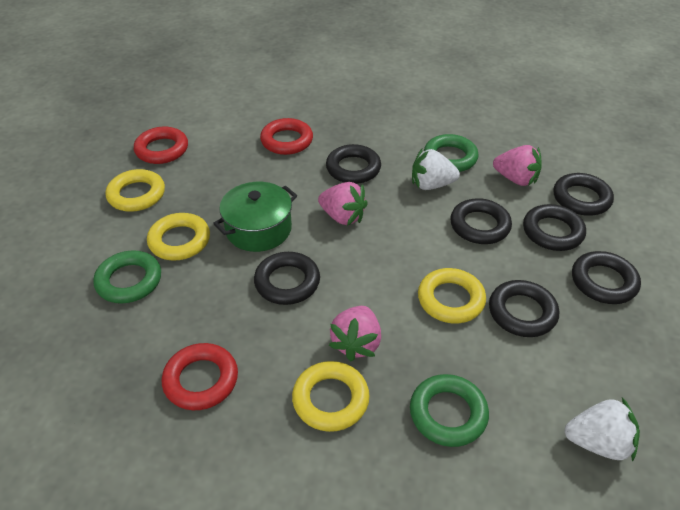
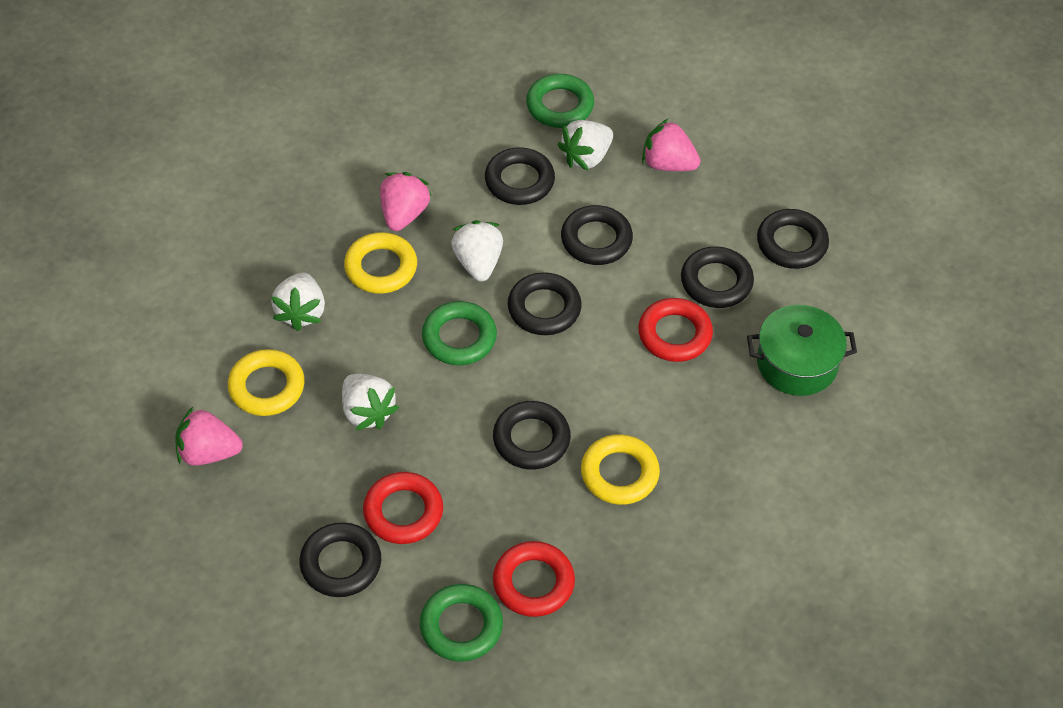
white strawberry: [412,149,460,190] [565,397,640,462] = 2 -> [271,273,325,331] [342,374,399,431] [451,220,503,281] [558,120,613,171] = 4
yellow ring: [106,169,165,212] [147,213,210,261] [292,361,370,432] [418,268,486,323] = 4 -> [228,349,305,416] [344,232,417,294] [581,434,660,505] = 3

